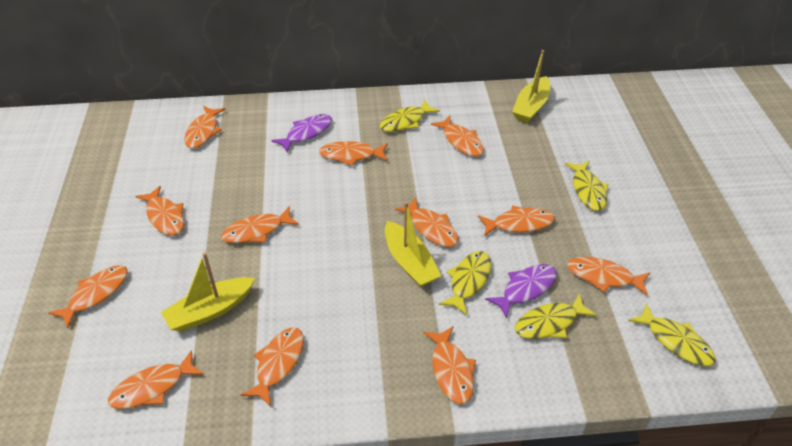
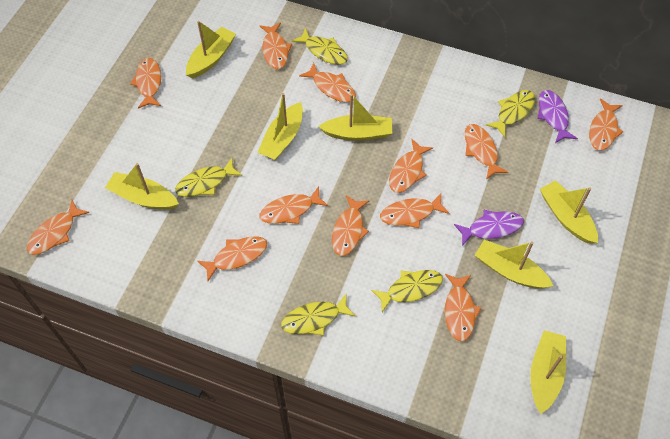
yellow boat: [161,253,255,332] [385,202,441,287] [512,50,550,123] = 3 -> [105,163,179,210] [186,21,236,79] [257,93,303,160] [318,94,393,141] [475,240,553,289] [530,330,566,414] [540,180,598,244] = 7

